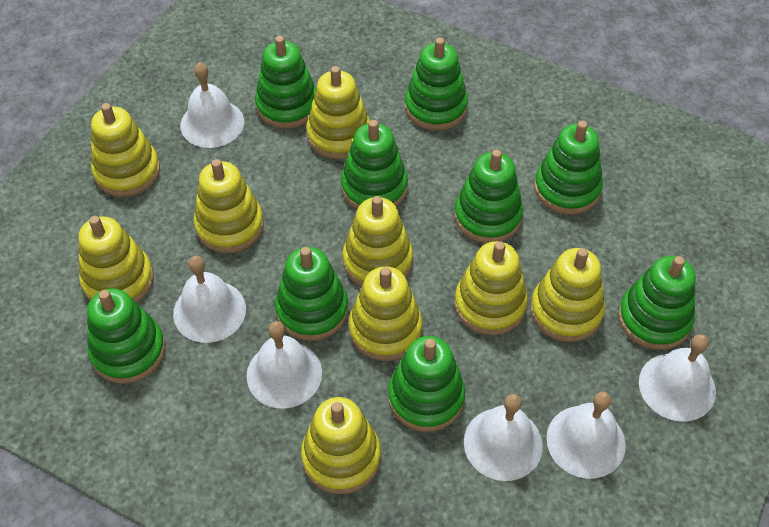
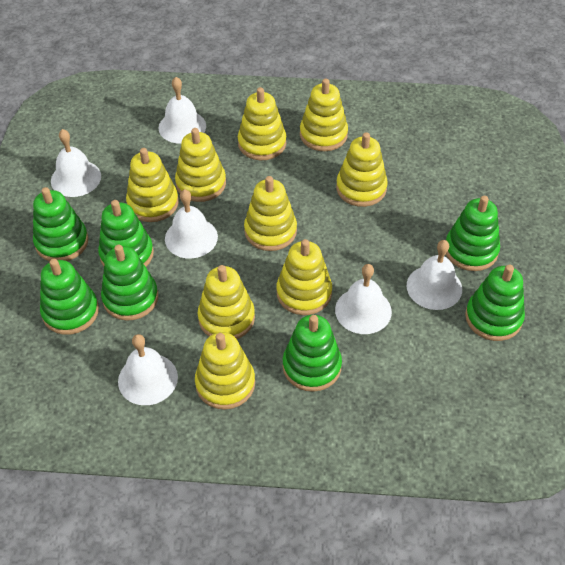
green stacking toy: [87,288,165,384] [255,36,316,129] [275,247,348,341] [341,120,408,210] [388,336,465,432] [405,38,468,130] [454,149,523,243] [534,121,603,215] [618,256,696,350] = 9 -> [33,187,88,261] [40,259,99,335] [98,200,154,267] [101,245,158,321] [283,315,342,392] [446,196,500,271] [465,265,525,341] = 7

